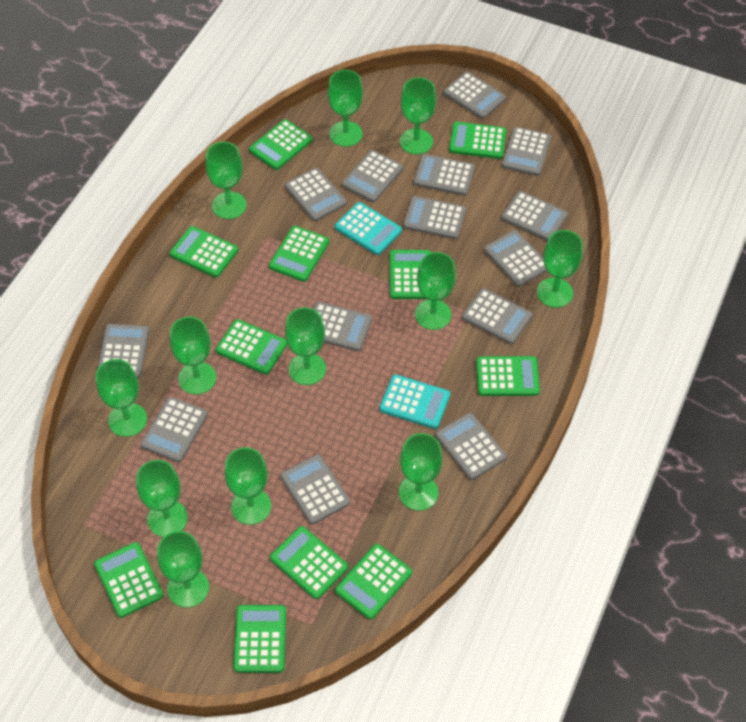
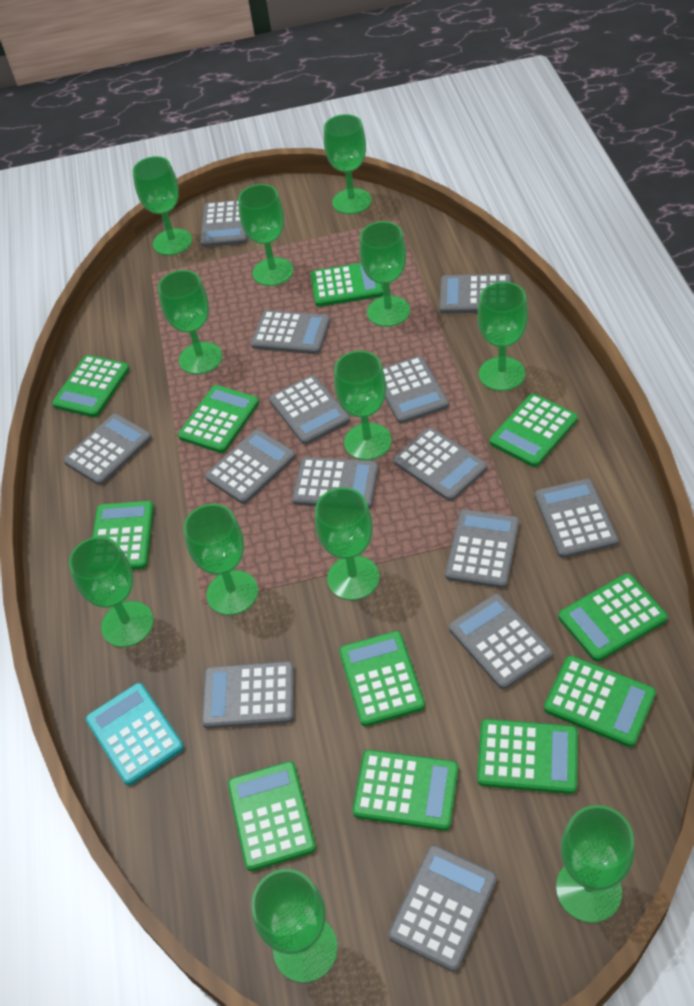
turquoise calculator: [335,202,402,255] [379,374,450,429] = 2 -> [85,683,184,786] = 1

